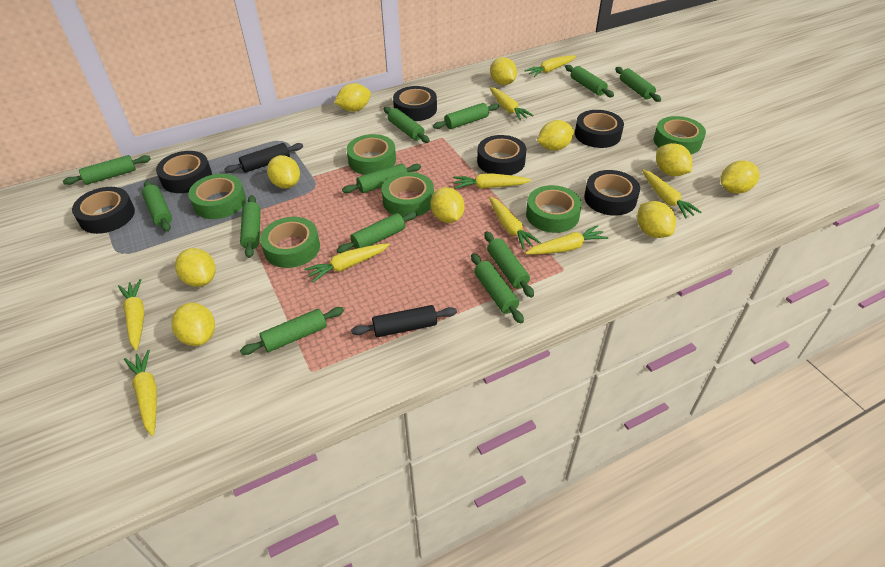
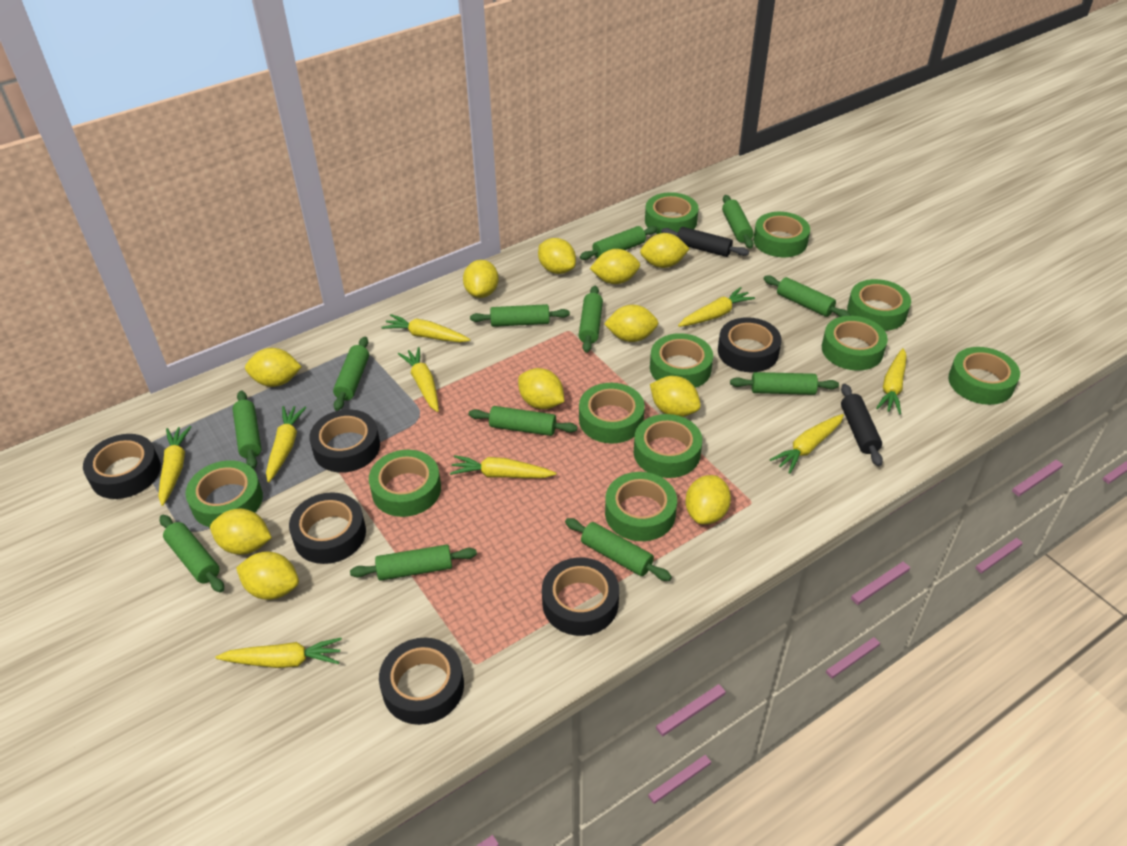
green tape: [188,174,246,219] [260,217,320,268] [347,134,396,175] [382,172,434,217] [526,185,582,233] [654,116,706,154] = 6 -> [185,460,263,527] [369,450,441,517] [579,383,645,444] [605,472,677,541] [634,414,702,478] [645,192,699,234] [650,333,713,388] [753,212,810,257] [822,316,888,371] [847,279,911,331] [948,347,1020,405] = 11
yellow lemon: [171,303,215,346] [175,248,216,287] [267,155,300,189] [334,83,371,112] [431,187,465,223] [490,57,517,85] [537,120,574,151] [637,201,676,238] [656,143,692,176] [721,160,760,194] = 10 -> [210,509,272,555] [236,552,299,600] [245,348,302,387] [463,260,499,298] [518,368,564,409] [538,238,576,274] [590,249,640,284] [604,305,658,342] [640,233,690,268] [650,376,701,417] [685,475,731,524] = 11

